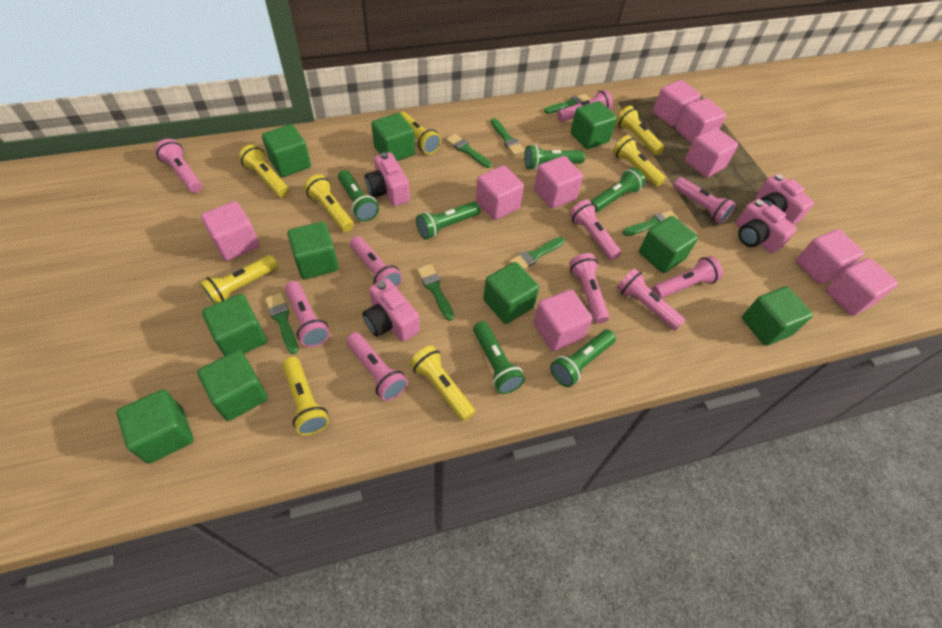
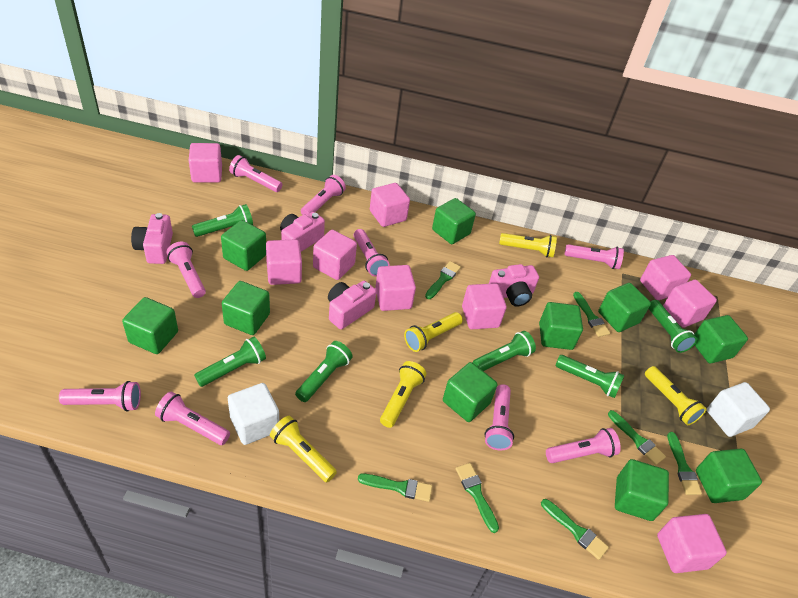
pink flashlight: [155,139,202,193] [285,281,330,347] [346,332,408,401] [350,236,402,288] [557,90,613,122] [569,200,622,260] [569,253,609,324] [617,268,686,331] [652,256,723,299] [673,177,736,224] = 10 -> [59,381,141,411] [155,392,230,445] [166,242,206,298] [229,155,282,192] [301,175,346,215] [354,229,390,276] [484,384,514,450] [546,428,621,463] [565,244,624,269] = 9
white cube: none = 0 -> [228,383,279,445] [707,382,770,437] = 2
yellow flashlight: [200,255,278,305] [239,144,289,197] [282,357,329,436] [304,174,354,232] [400,112,441,154] [410,345,475,422] [613,135,666,187] [616,106,664,155] = 8 -> [270,416,337,482] [380,361,426,428] [404,312,463,352] [499,233,557,257] [645,366,707,425] = 5

